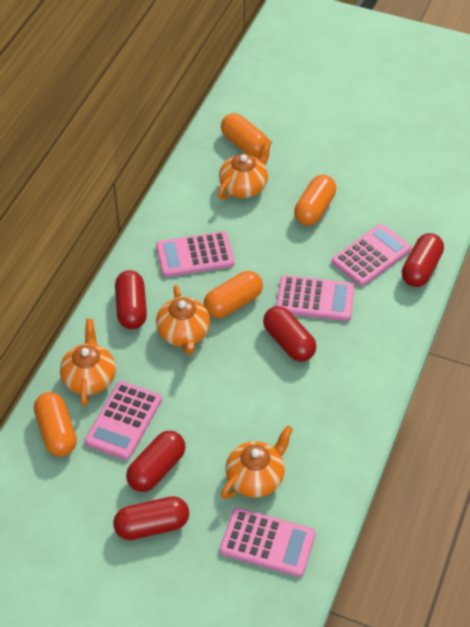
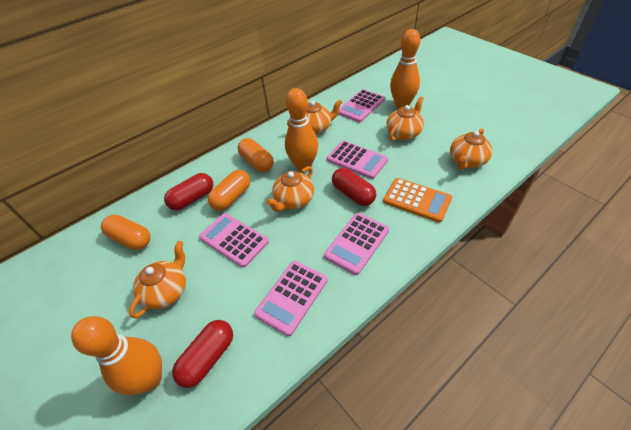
orange bowling pin: none = 0 -> [71,316,162,395] [285,88,318,171] [390,29,420,108] = 3
orange calculator: none = 0 -> [383,178,452,223] = 1
orange capsule: [34,392,77,456] [204,271,263,318] [221,113,268,158] [294,175,336,226] = 4 -> [101,215,150,250] [208,170,250,211] [238,138,274,172] = 3
orange teapot: [60,319,116,406] [156,285,210,354] [218,139,272,200] [221,425,293,499] = 4 -> [129,241,186,318] [266,166,314,212] [287,99,342,135] [387,96,424,141] [450,128,492,170] = 5
red capsule: [113,496,189,540] [115,270,147,329] [126,431,186,492] [263,306,317,362] [402,233,444,287] = 5 -> [164,173,213,210] [172,320,233,388] [332,168,376,206] = 3

